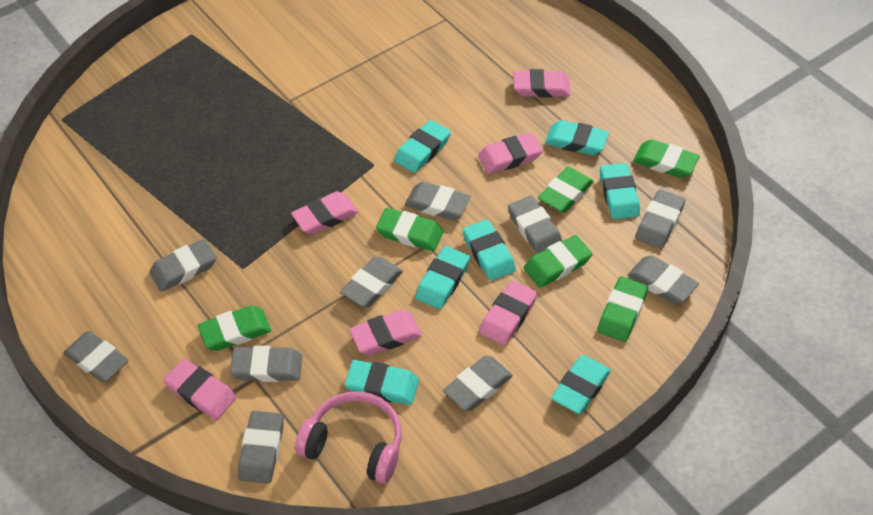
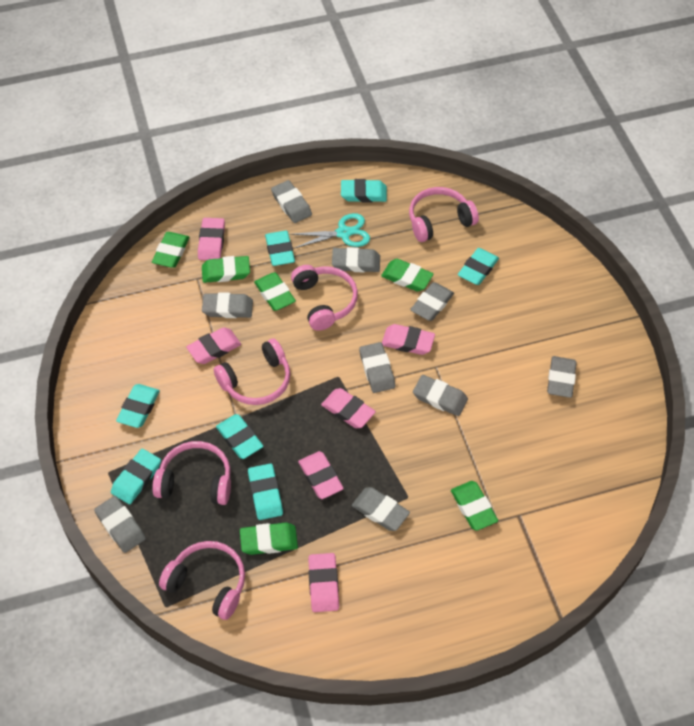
grey eraser: [64,331,129,382] [149,239,217,292] [230,346,302,382] [238,411,284,484] [340,256,403,307] [405,182,471,220] [443,356,513,411] [508,195,562,254] [628,255,699,304] [635,189,685,249] = 10 -> [94,496,146,553] [202,292,253,318] [271,180,312,223] [332,247,380,272] [352,487,410,531] [359,342,395,393] [410,282,454,321] [413,375,468,416] [547,356,577,398] = 9
pink headphones: [295,391,402,484] = 1 -> [152,441,231,505] [159,541,245,620] [214,338,290,405] [291,265,358,331] [409,187,479,242] = 5
turquoise scissors: none = 0 -> [290,213,370,249] = 1

